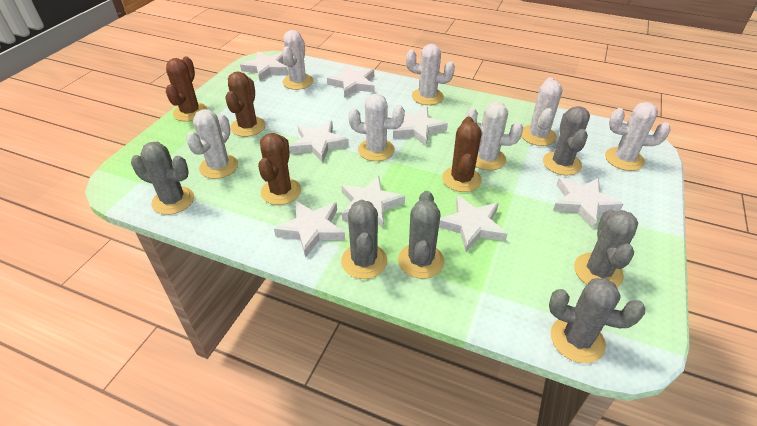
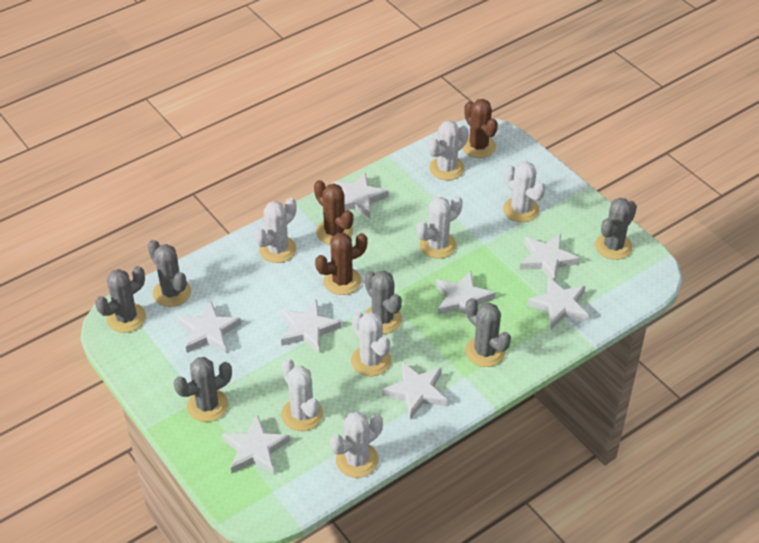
brown cactus: [166,56,207,122] [225,72,266,137] [258,133,301,205] [442,116,482,192] = 4 -> [314,180,353,245] [315,233,368,295] [462,99,498,158] = 3

